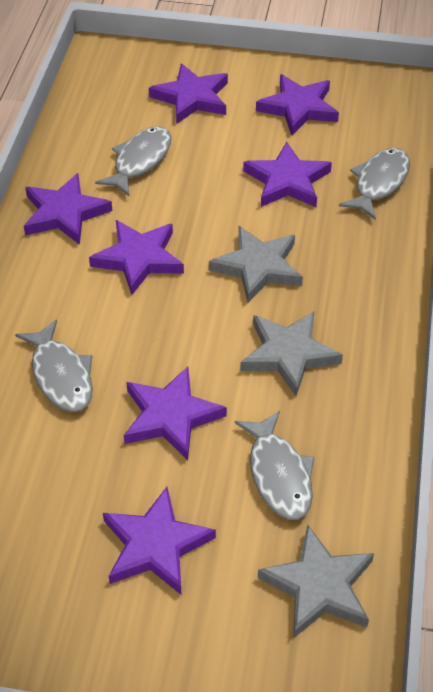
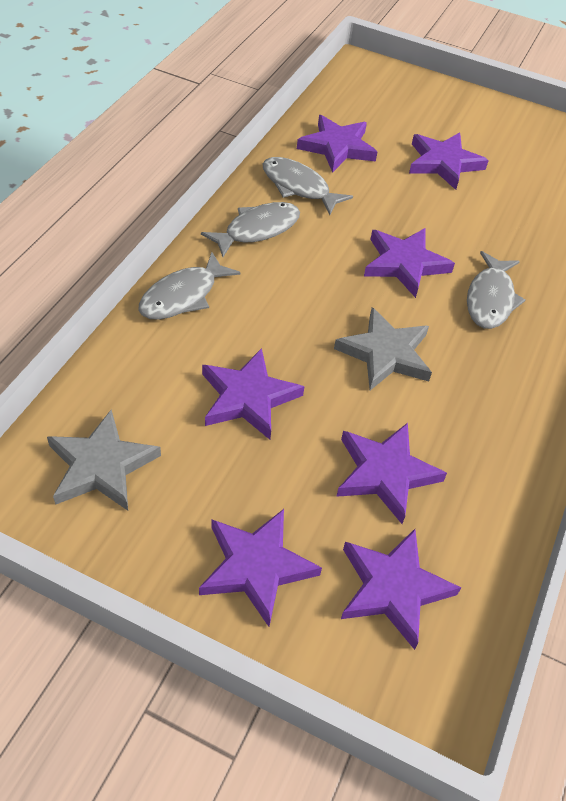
grey star: [209,226,303,303] [240,311,343,396] [258,524,374,638] = 3 -> [47,410,161,511] [334,307,432,390] = 2

